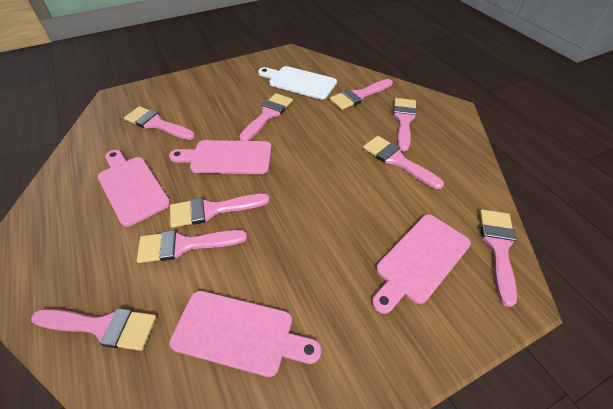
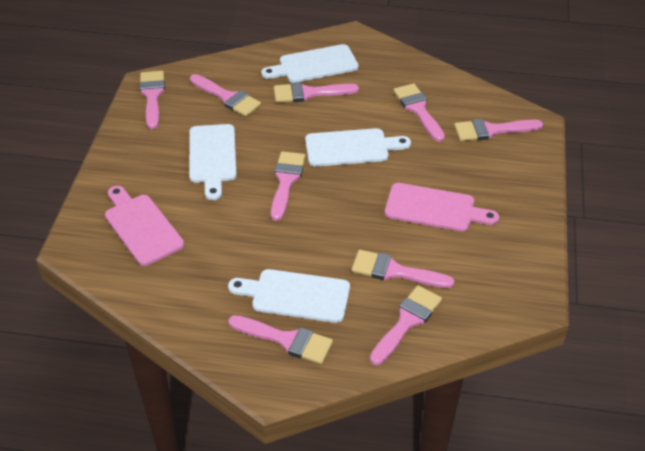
pink cutting board: [98,150,170,227] [169,140,272,174] [169,291,321,377] [372,214,471,314] = 4 -> [105,186,184,266] [385,183,499,232] = 2
white cutting board: [258,66,337,100] = 1 -> [189,124,237,200] [228,269,350,323] [261,44,359,83] [305,128,411,167] = 4

